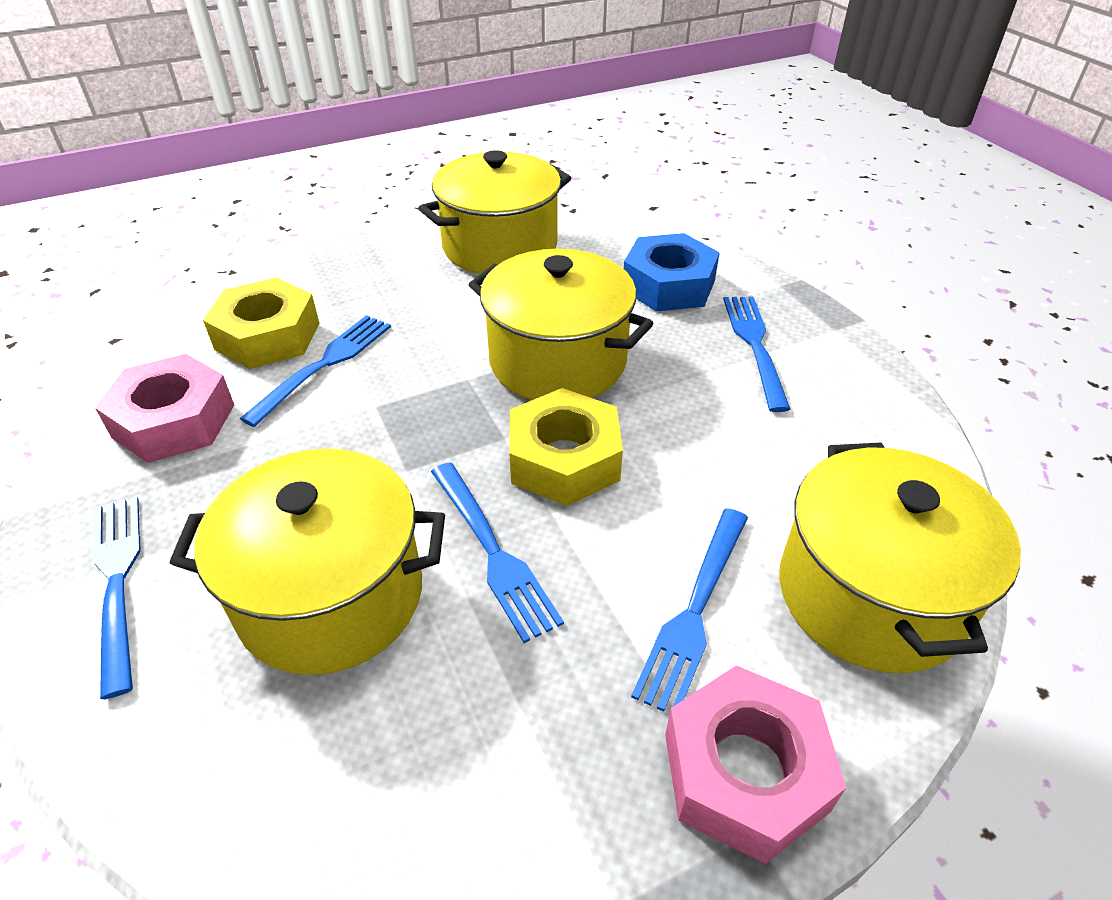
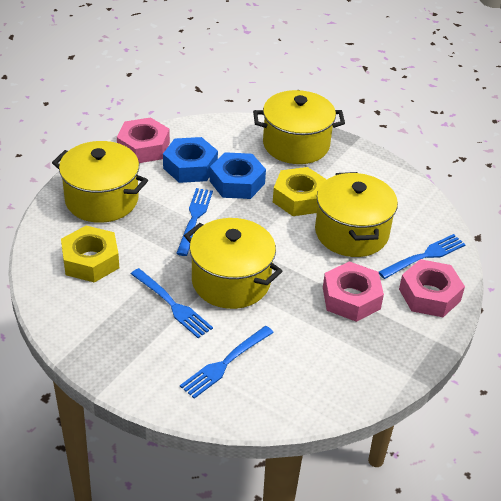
blue fork: [93,496,141,699] [240,315,391,427] [431,462,564,643] [631,508,748,712] [723,296,790,412] = 5 -> [131,268,213,338] [176,188,213,256] [180,326,274,399] [379,234,466,279] = 4
blue nut: [624,233,720,312] = 1 -> [163,137,218,183] [210,152,266,199] = 2
pink nut: [95,354,234,463] [665,665,847,864] = 2 -> [117,117,170,163] [323,261,384,322] [399,259,465,317] = 3

